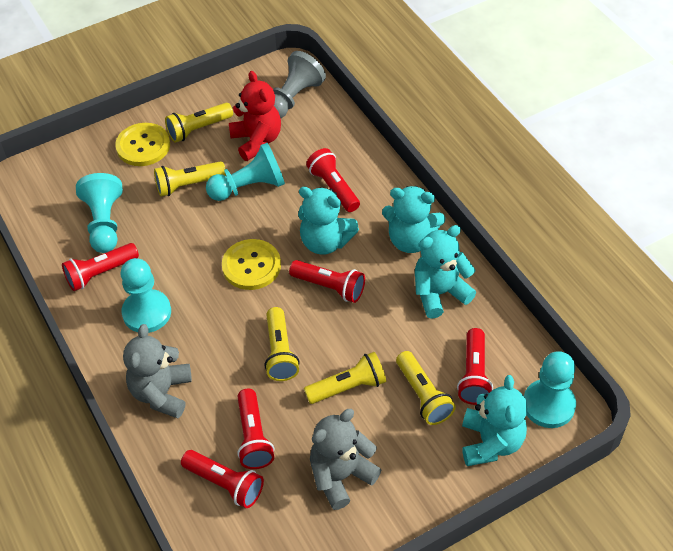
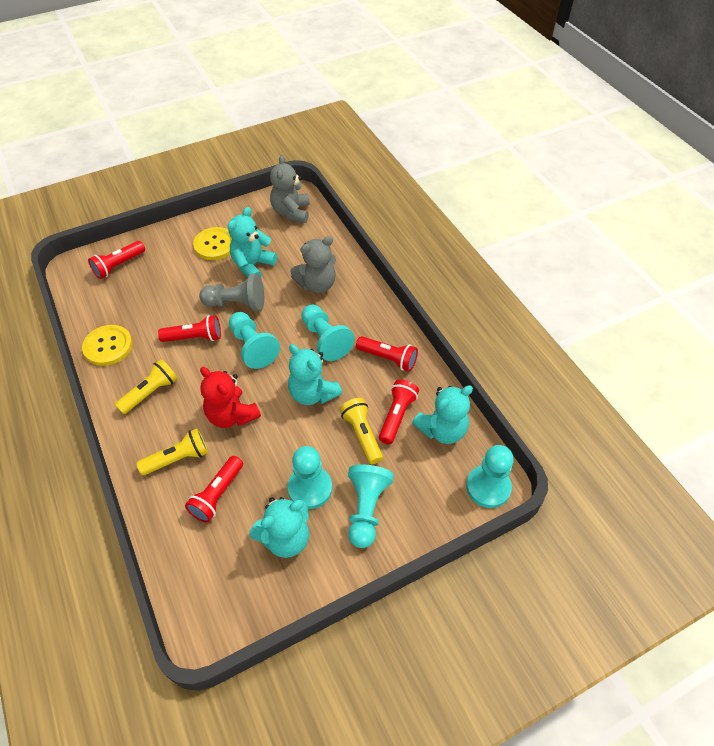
red flashlight: [62,243,139,291] [181,450,264,508] [238,388,274,469] [289,260,365,303] [306,148,360,212] [457,328,493,405] = 6 -> [88,241,145,279] [158,315,221,342] [185,456,243,523] [356,336,418,372] [379,379,419,444] = 5
turquoise pawn: [76,173,123,253] [121,258,171,333] [206,143,285,201] [524,351,576,428] = 4 -> [229,312,280,369] [287,446,332,509] [301,305,355,361] [348,464,394,548] [466,445,514,508] = 5
yellow flashlight: [154,161,226,197] [165,103,233,143] [264,307,300,381] [304,352,386,404] [396,351,456,425] = 5 -> [115,359,178,414] [136,428,209,475] [340,398,383,464] = 3

